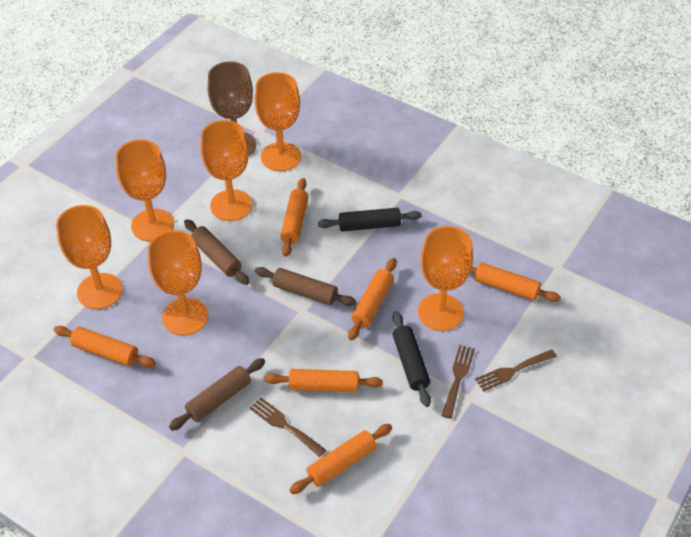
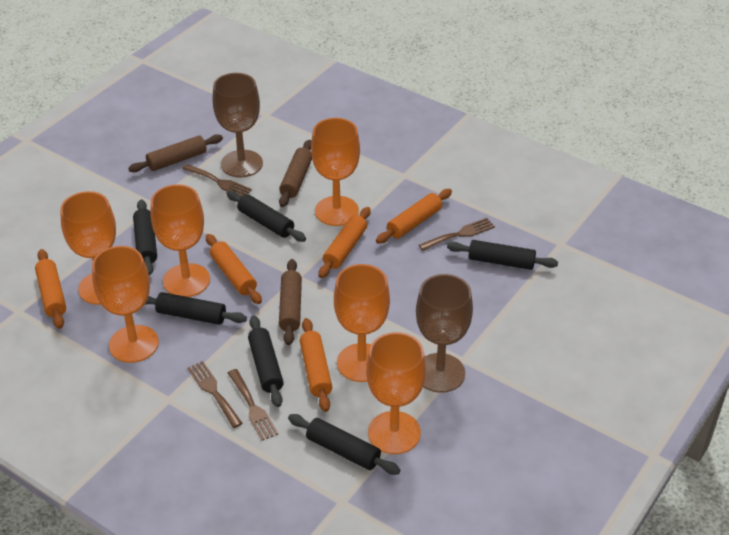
black rolling pin: [318,208,421,231] [393,311,431,407] = 2 -> [133,199,157,275] [145,292,247,325] [226,191,306,242] [248,315,284,407] [288,414,401,475] [447,240,558,270] = 6
brown fork: [250,397,326,457] [442,345,475,419] [475,349,557,392] = 3 -> [182,164,252,197] [187,361,243,428] [228,369,278,441] [419,218,495,251] = 4
brown goblet: [208,61,256,156] = 1 -> [212,73,263,178] [416,274,473,393] = 2
orange rolling pin: [54,326,156,368] [265,369,383,392] [280,178,308,257] [289,424,392,494] [348,258,397,340] [471,263,561,302] = 6 -> [35,249,66,329] [206,234,262,304] [300,318,332,412] [319,207,371,278] [376,189,452,244] = 5

